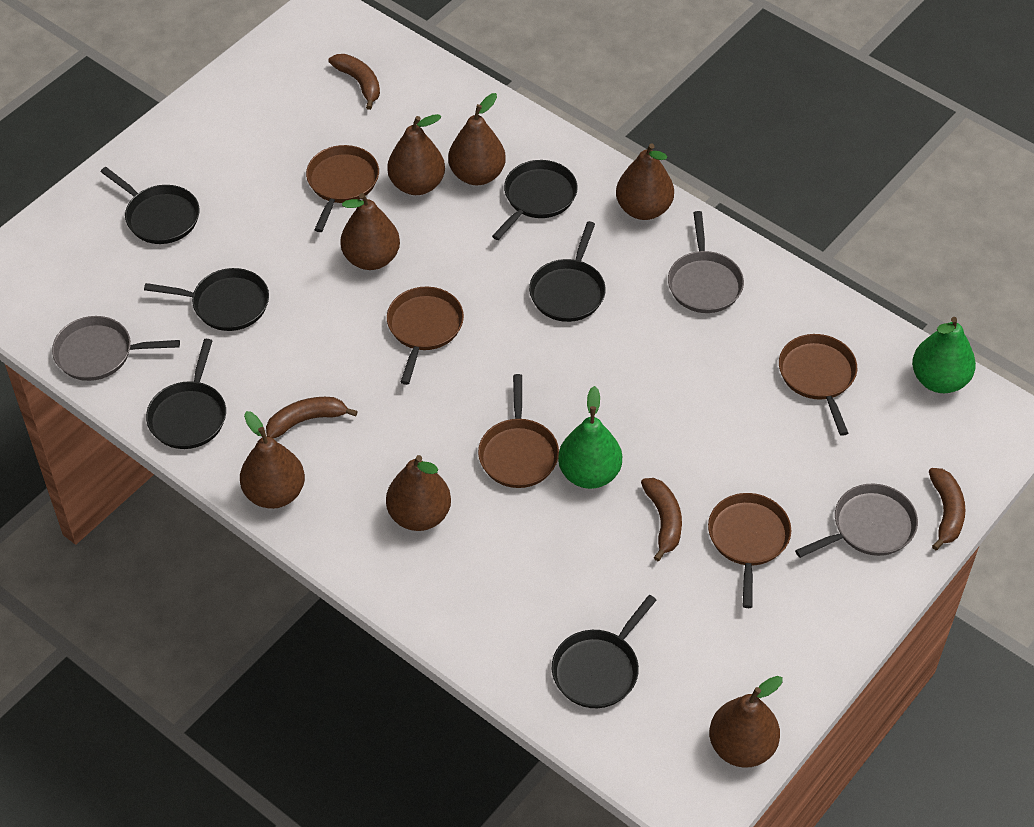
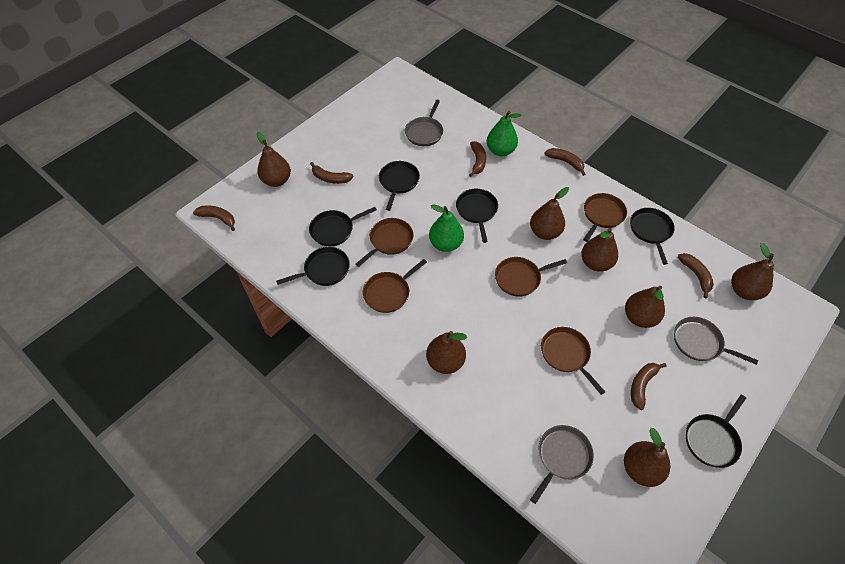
brown banana: [266,397,358,439] [328,54,380,110] [641,478,682,561] [929,468,966,550] = 4 -> [193,206,235,231] [310,162,353,184] [469,141,486,177] [544,148,585,176] [631,363,667,410] [678,253,714,298] = 6

